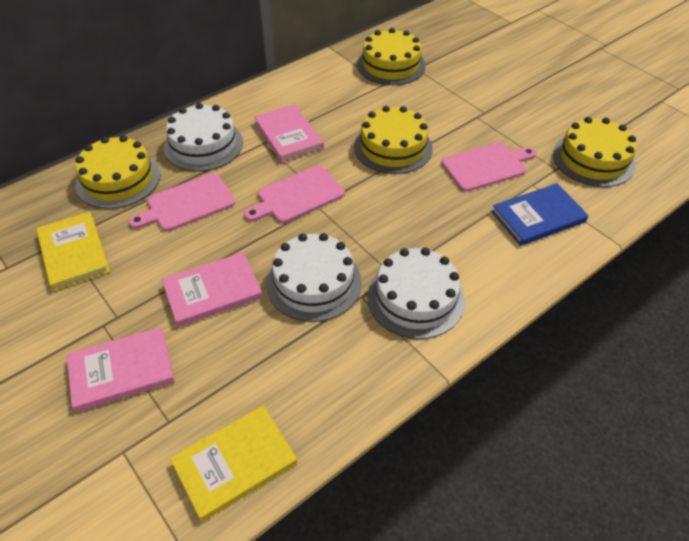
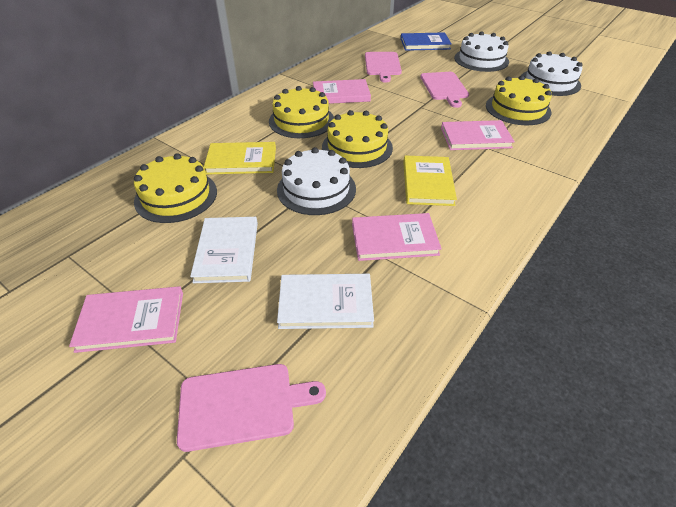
pink book: [67,327,175,412] [161,252,263,327] [254,104,324,163] = 3 -> [69,286,183,353] [313,79,371,104] [352,213,442,261] [441,120,515,150] = 4
white book: none = 0 -> [190,217,258,283] [277,274,374,329] = 2

